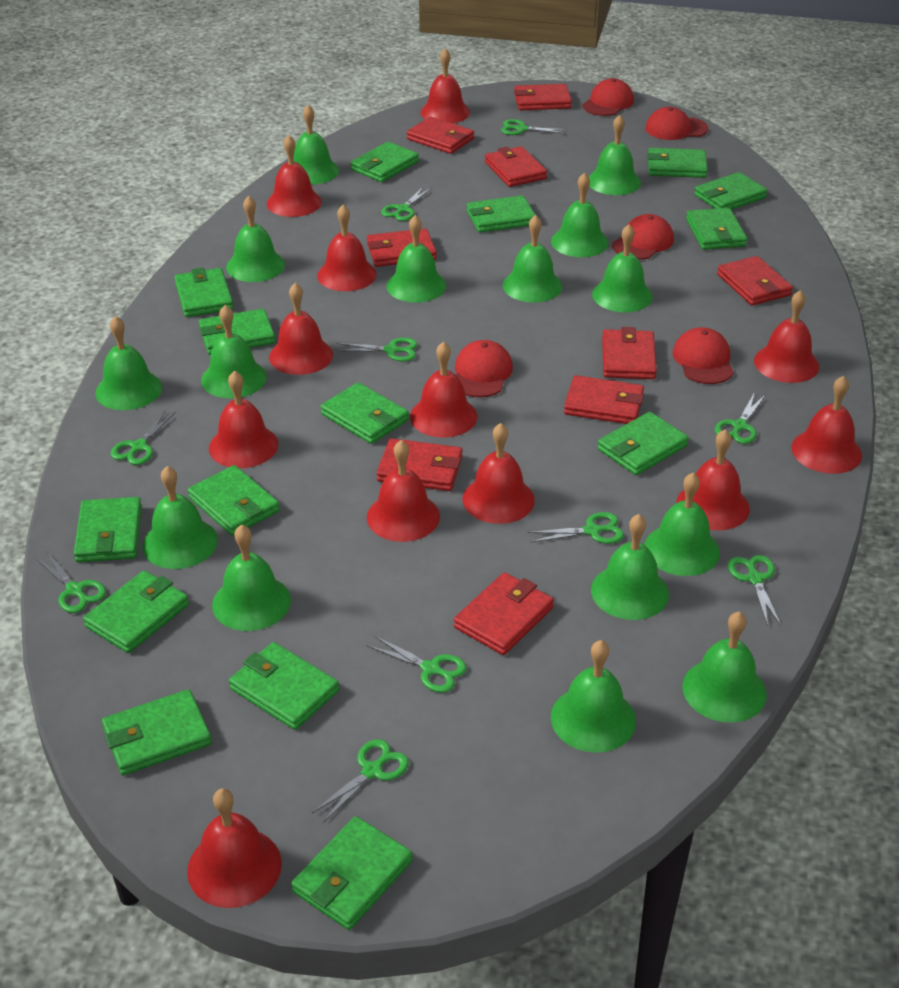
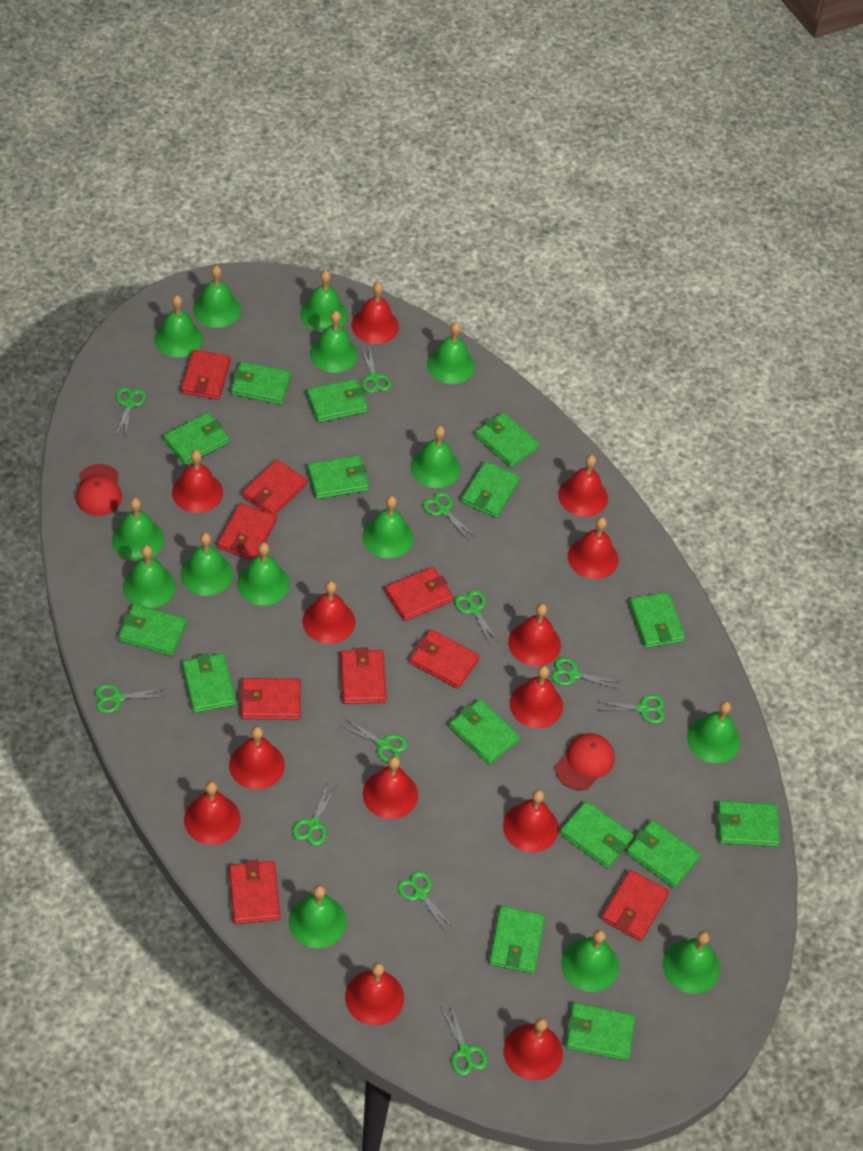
green scissors: [35,551,106,613] [111,410,175,465] [312,739,409,823] [336,337,417,362] [367,636,467,693] [381,187,431,221] [501,119,567,135] [528,512,624,544] [715,392,766,444] [728,555,781,626] = 10 -> [95,684,166,713] [116,387,146,437] [293,783,336,846] [341,718,408,763] [361,348,391,393] [398,871,455,933] [423,492,476,539] [441,1004,488,1075] [454,590,499,645] [552,658,619,689] [597,695,665,723] = 11
red bell: [187,788,282,908] [209,370,278,468] [267,135,322,217] [269,283,333,375] [317,205,377,291] [367,440,440,542] [410,341,477,438] [420,48,470,123] [462,423,535,524] [676,429,750,530] [754,290,819,383] [791,376,862,474] = 12 -> [172,450,223,513] [184,781,241,845] [229,726,285,790] [302,581,355,644] [345,963,404,1026] [351,282,399,344] [363,756,418,819] [503,790,559,853] [503,1018,563,1080] [508,604,561,666] [510,666,563,728] [558,455,608,517] [568,517,618,579] = 13
red cap: [455,340,513,397] [582,78,634,116] [612,214,674,260] [645,107,708,140] [673,327,734,384] = 5 -> [76,464,122,516] [555,733,614,790] = 2

